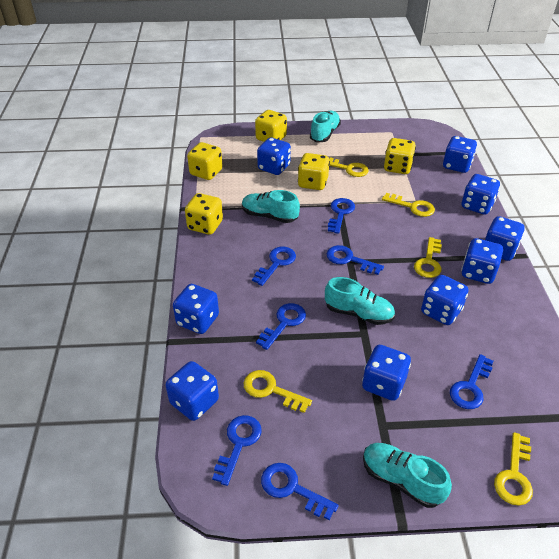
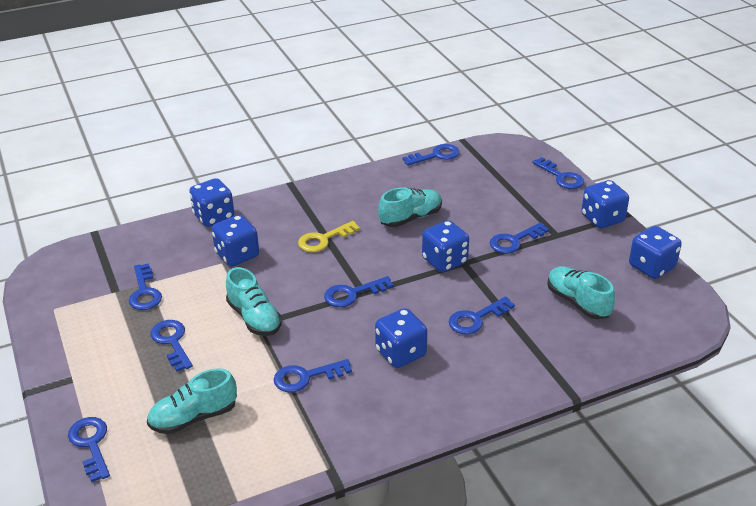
blue dice: [166,361,219,421] [173,284,219,334] [257,138,291,175] [362,345,411,401] [421,275,469,325] [443,136,477,173] [461,238,503,284] [462,174,500,215] [485,216,525,261] = 9 -> [189,178,234,227] [212,215,259,267] [375,308,427,368] [422,220,469,273] [581,180,629,228] [629,226,682,279] = 6
blue key: [212,415,262,486] [252,247,296,286] [256,303,306,350] [261,463,339,520] [327,245,384,275] [328,198,355,234] [450,354,493,409] = 7 -> [68,417,110,482] [129,263,162,310] [151,320,193,372] [274,359,352,392] [324,276,393,307] [403,144,459,166] [449,296,515,334] [490,222,549,254] [532,157,584,189] = 9
yellow dice: [185,193,223,235] [187,142,223,180] [255,110,287,142] [298,153,330,190] [384,138,416,174] = 5 -> none = 0
yellow key: [243,370,312,413] [329,157,369,177] [382,193,435,217] [414,237,442,278] [494,432,533,506] = 5 -> [298,221,360,252] = 1

